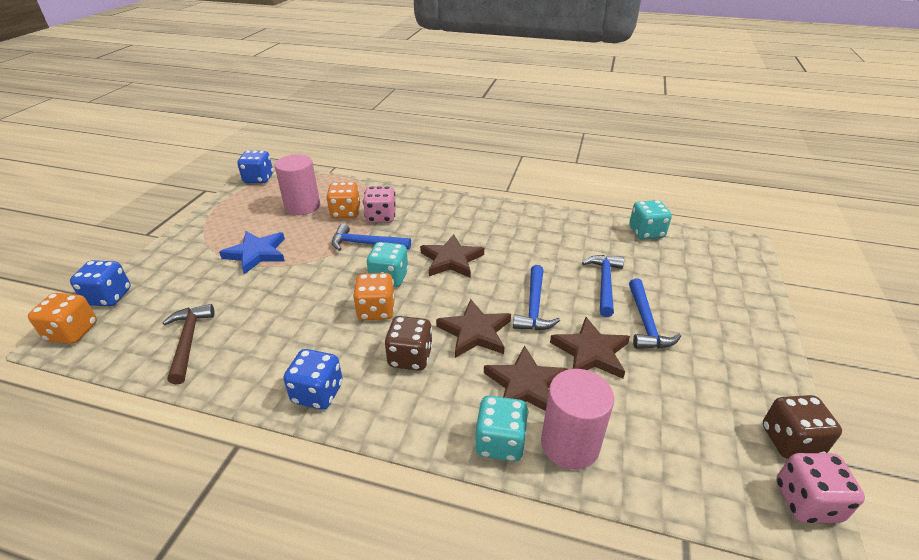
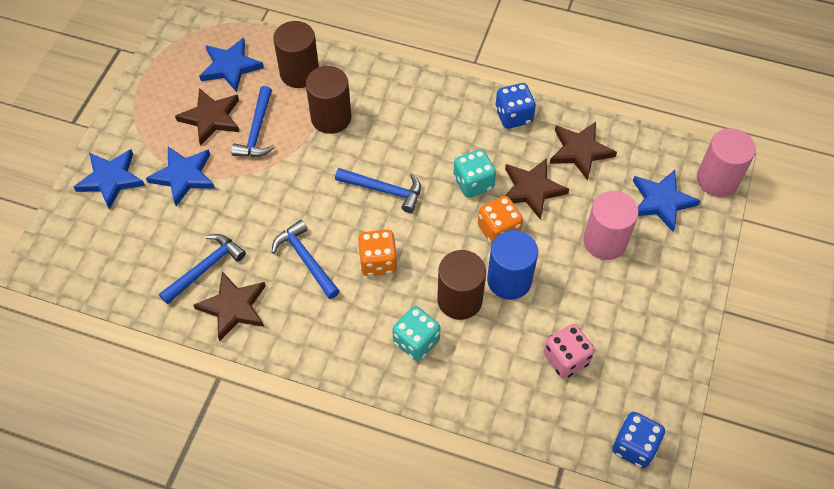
blue cylinder: none = 0 -> [487,230,538,300] = 1
blue dice: [70,260,131,306] [237,151,273,183] [283,349,343,410] = 3 -> [495,83,536,129] [612,412,665,468] = 2
blue star: [219,231,285,274] = 1 -> [74,149,145,210] [146,147,215,206] [199,38,264,92] [633,170,700,232] = 4
brown cylinder: none = 0 -> [273,21,319,88] [306,66,351,134] [437,250,486,320] = 3
brown dice: [385,316,433,371] [763,395,842,459] = 2 -> none = 0
brown hammer: [163,304,215,385] = 1 -> none = 0
orange dice: [28,293,97,344] [326,182,360,219] [353,273,395,320] = 3 -> [357,230,398,276] [478,196,523,245] = 2
pink dice: [363,186,396,223] [776,453,865,523] = 2 -> [544,324,595,378] = 1
turquoise dice: [366,242,409,287] [475,395,529,462] [629,200,672,240] = 3 -> [392,306,441,361] [453,149,496,198] = 2

